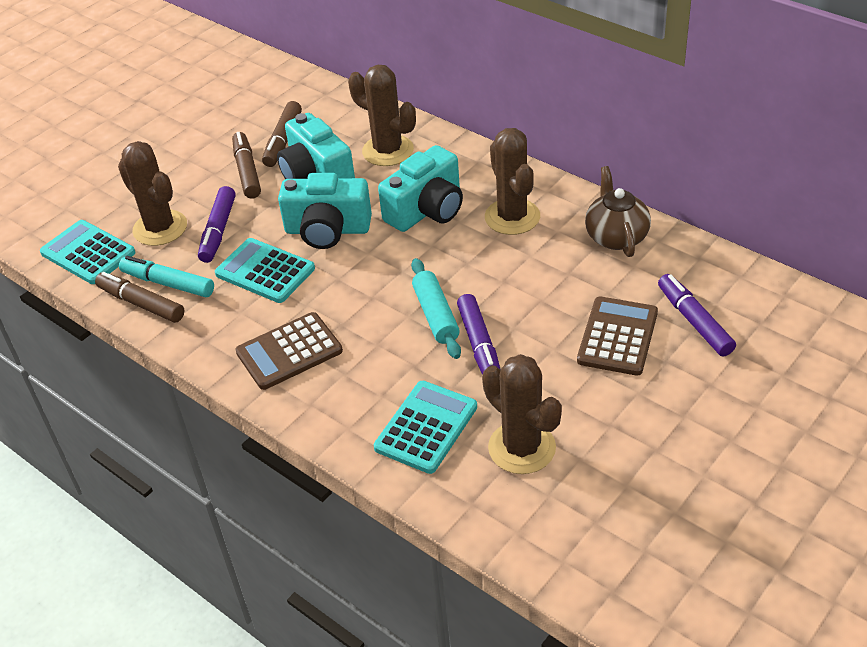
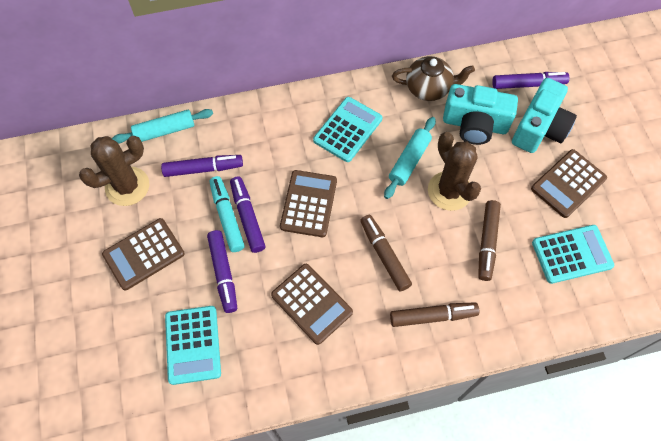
brown cactus: [118,141,187,246] [348,65,416,166] [482,354,562,474] [485,128,540,235] = 4 -> [79,136,149,206] [428,132,481,211] = 2
brown calculator: [235,312,343,390] [577,296,658,376] = 2 -> [102,218,185,290] [271,264,353,345] [280,170,337,237] [531,149,607,218] = 4
purple marker: [198,186,236,263] [457,294,501,375] [658,274,736,357] = 3 -> [161,155,243,177] [207,230,237,313] [230,177,266,253] [492,72,569,89] = 4
turquoise camera: [277,113,355,179] [278,173,372,249] [378,145,463,232] = 3 -> [443,84,518,145] [512,78,577,153] = 2
turquoise rolling pin: [411,258,461,359] = 1 -> [112,109,213,144] [384,117,436,199] = 2

